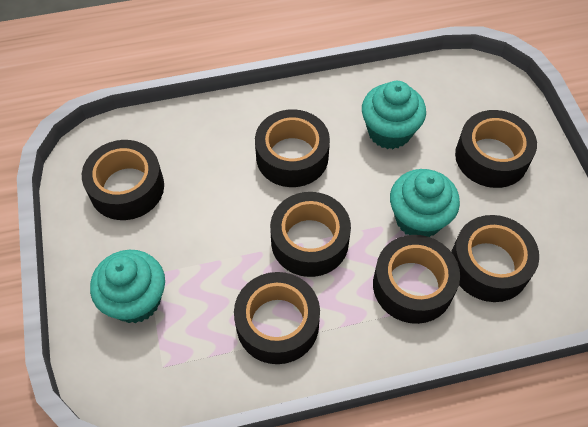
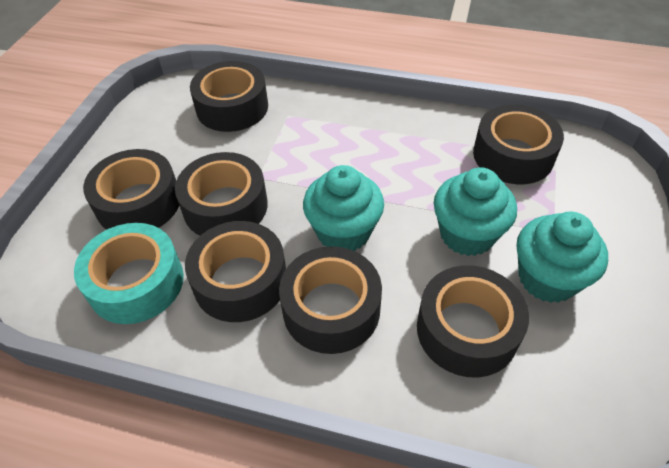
turquoise tape: none = 0 -> [74,223,184,324] = 1

